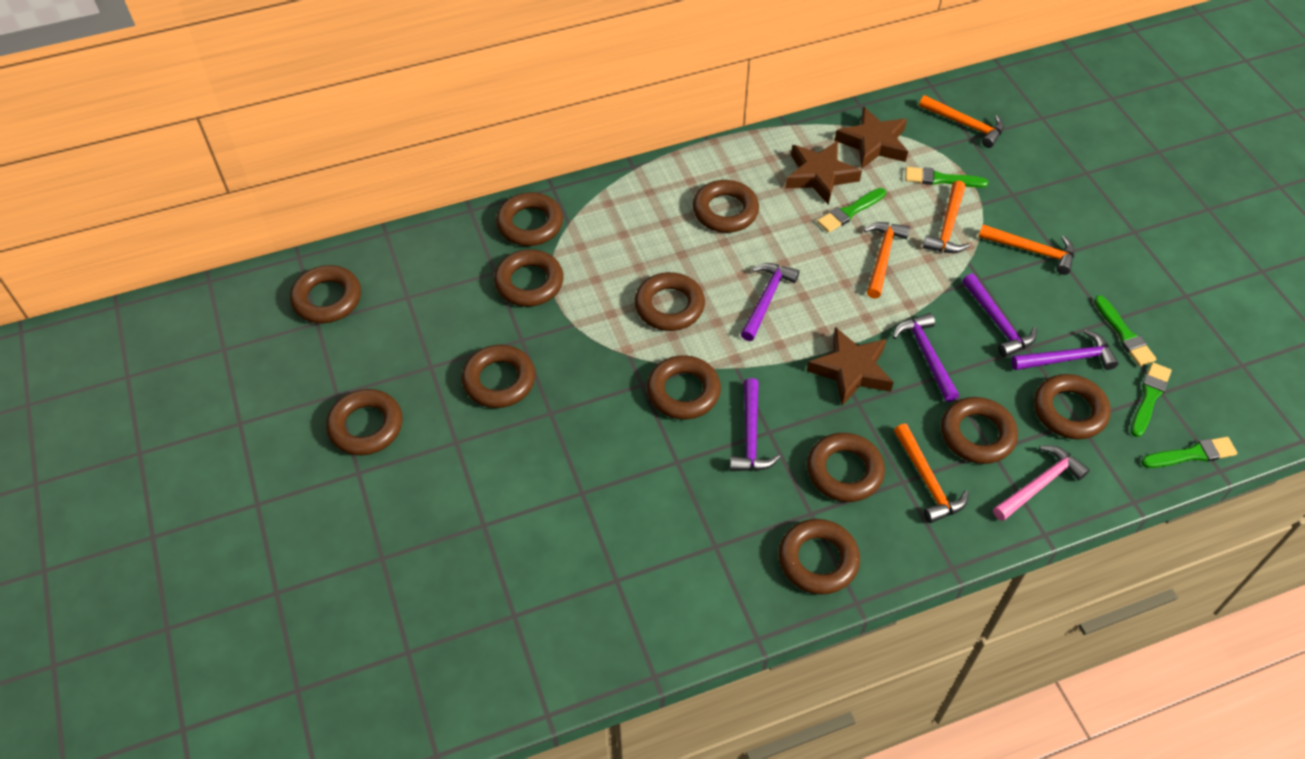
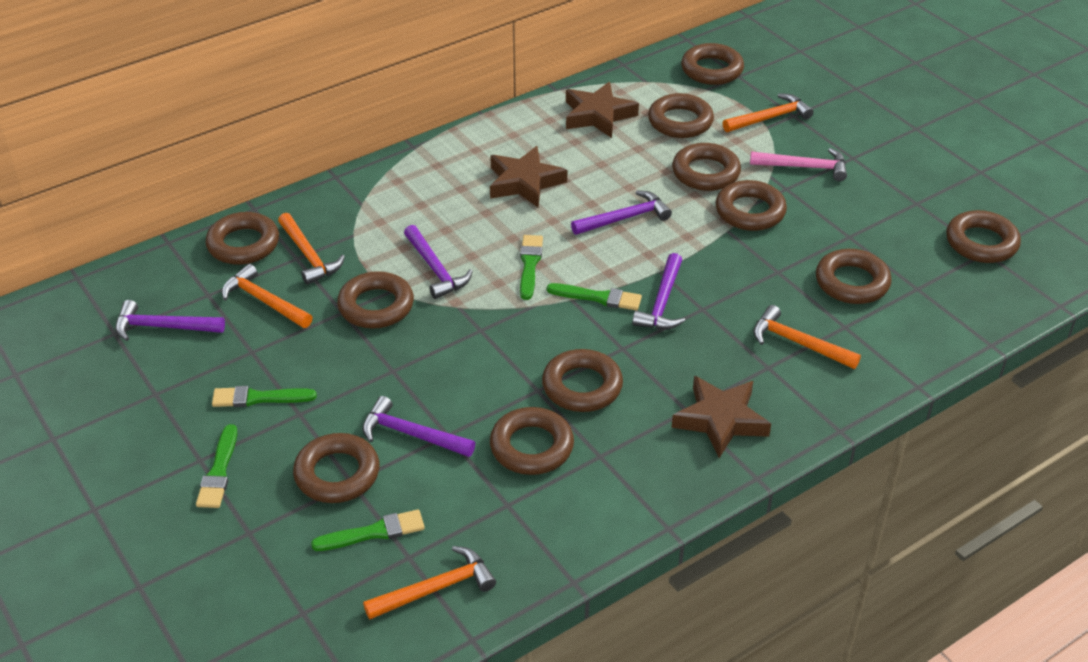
brown ring: [290,265,361,323] [326,389,402,455] [462,345,535,408] [494,249,563,307] [496,192,563,246] [635,272,705,331] [647,355,721,420] [693,180,759,233] [779,519,860,595] [807,433,885,502] [941,397,1018,464] [1034,374,1111,439] = 12 -> [206,212,279,265] [293,433,379,503] [337,271,414,329] [490,407,574,475] [542,349,623,412] [648,93,714,138] [672,143,741,191] [681,43,744,85] [716,180,787,231] [816,249,892,304] [946,210,1021,263] = 11

